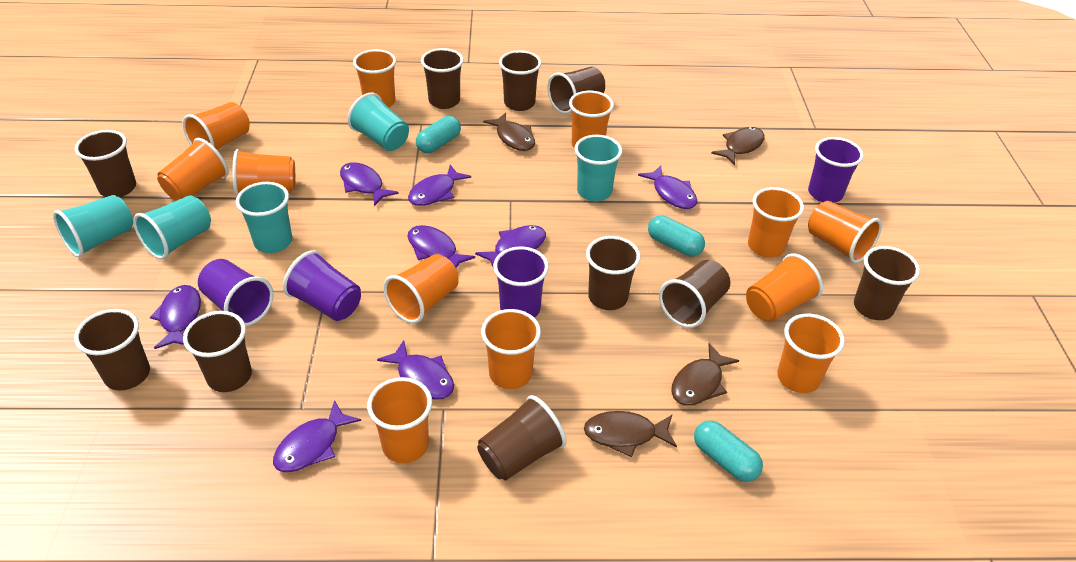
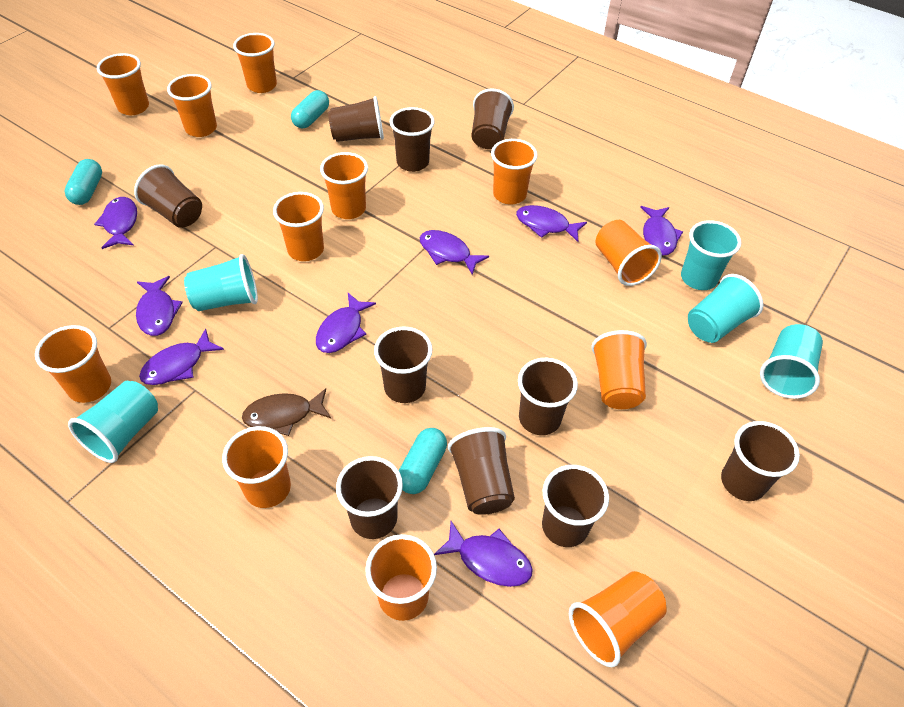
brown fish: [483,113,535,151] [584,411,677,457] [671,343,739,406] [711,127,765,165] = 4 -> [242,388,331,436] = 1
purple cup: [198,259,274,326] [283,250,361,321] [493,247,549,318] [808,137,864,203] = 4 -> none = 0

